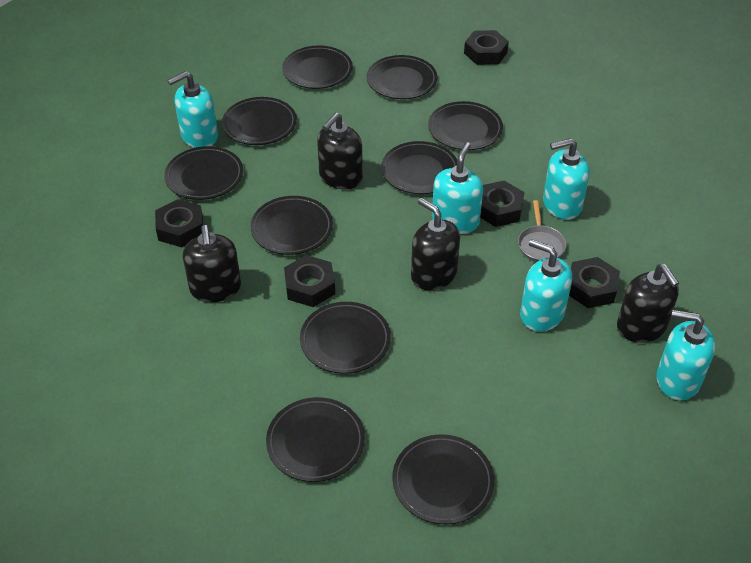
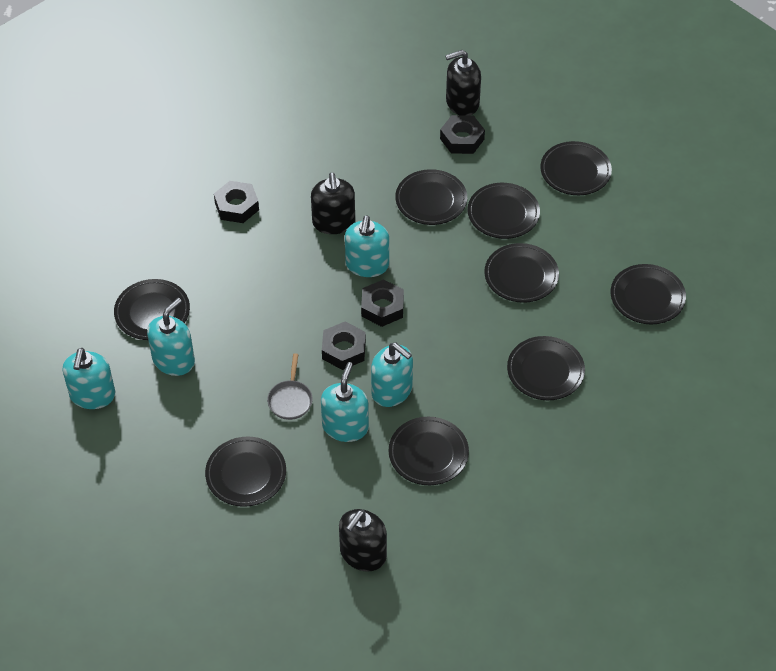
black nut: [155,199,203,247] [284,255,335,307] [464,30,509,65] [480,181,524,227] [569,257,620,308] = 5 -> [214,181,259,223] [322,321,366,370] [361,279,404,327] [440,115,485,154] = 4
black plate: [164,146,243,200] [222,97,297,145] [250,196,333,255] [266,397,365,482] [282,46,353,89] [300,302,391,374] [367,55,438,99] [381,141,457,194] [392,434,494,524] [428,101,503,150] = 10 -> [114,279,190,340] [205,437,286,507] [389,417,469,485] [395,169,467,225] [468,183,540,239] [484,243,559,303] [507,336,585,400] [540,141,612,195] [611,264,686,324] = 9
black soap dispenser: [183,225,241,302] [317,112,363,189] [411,198,460,290] [617,264,679,343] = 4 -> [311,172,355,234] [339,509,387,572] [445,50,481,116] = 3

